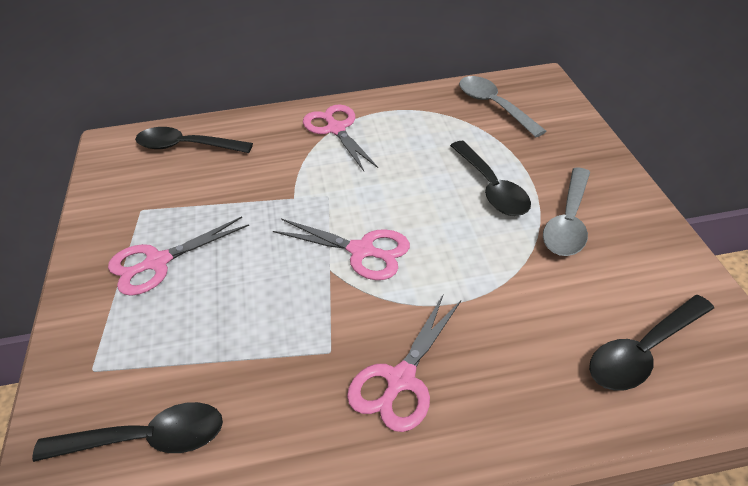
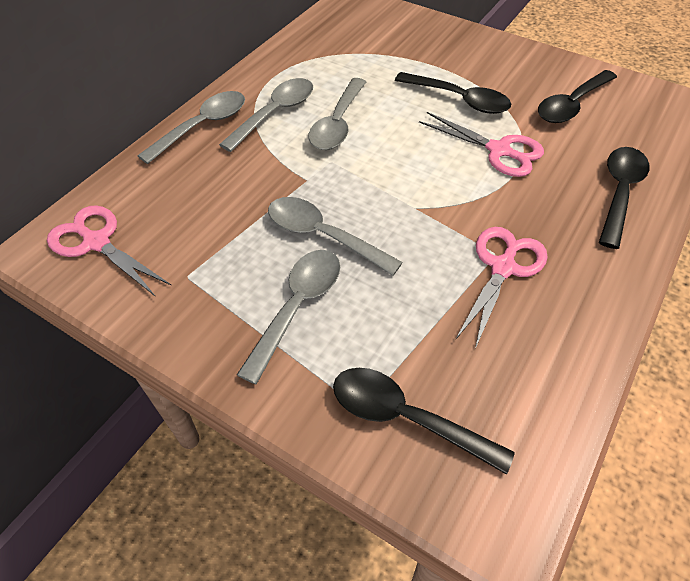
grey spoon: [459,76,546,137] [543,168,590,256] = 2 -> [138,91,245,164] [219,78,313,152] [237,250,340,384] [268,197,403,276] [309,78,366,150] = 5
pink scissors: [108,216,249,296] [273,219,410,280] [303,104,378,171] [347,295,461,432] = 4 -> [47,205,172,297] [419,112,544,177] [455,227,548,349] = 3

